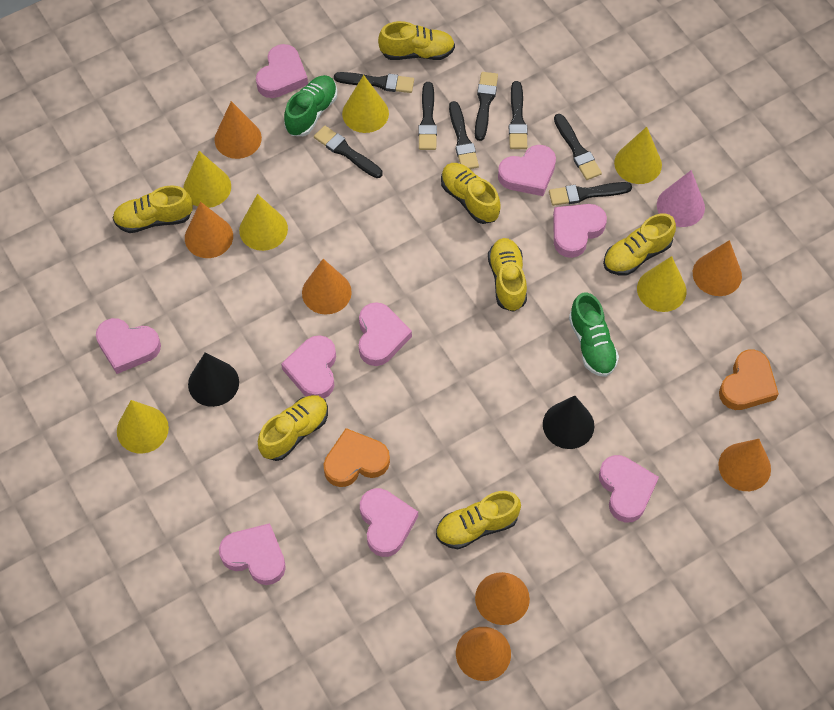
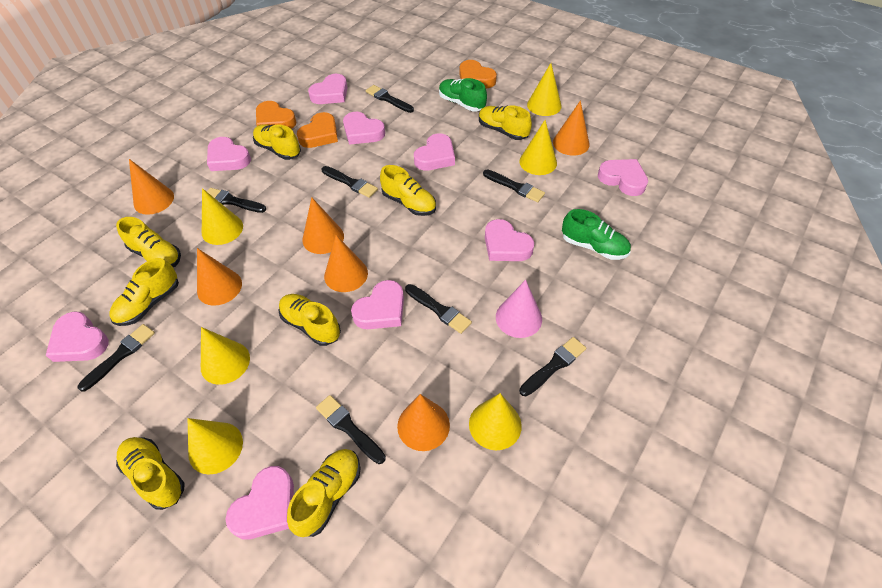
black cone: [188,352,239,407] [543,396,594,449] = 2 -> none = 0
orange cone: [185,202,233,258] [215,101,262,159] [302,259,352,314] [456,627,511,681] [475,572,530,625] [693,240,742,296] [718,439,771,491] = 7 -> [129,159,174,215] [197,248,242,306] [302,197,344,254] [324,235,368,292] [397,394,450,451] [553,100,590,156] = 6
orange heart: [323,428,390,487] [719,350,779,410] = 2 -> [256,101,297,129] [297,112,338,148] [460,60,497,88] = 3
yellow shoe: [113,185,193,233] [258,395,328,461] [378,21,455,60] [436,491,521,549] [441,163,501,224] [488,238,527,312] [603,213,676,276] = 7 -> [109,258,179,326] [116,217,181,267] [116,437,185,510] [253,125,301,160] [278,294,341,346] [287,449,360,537] [380,165,436,216] [479,105,532,140] = 8

